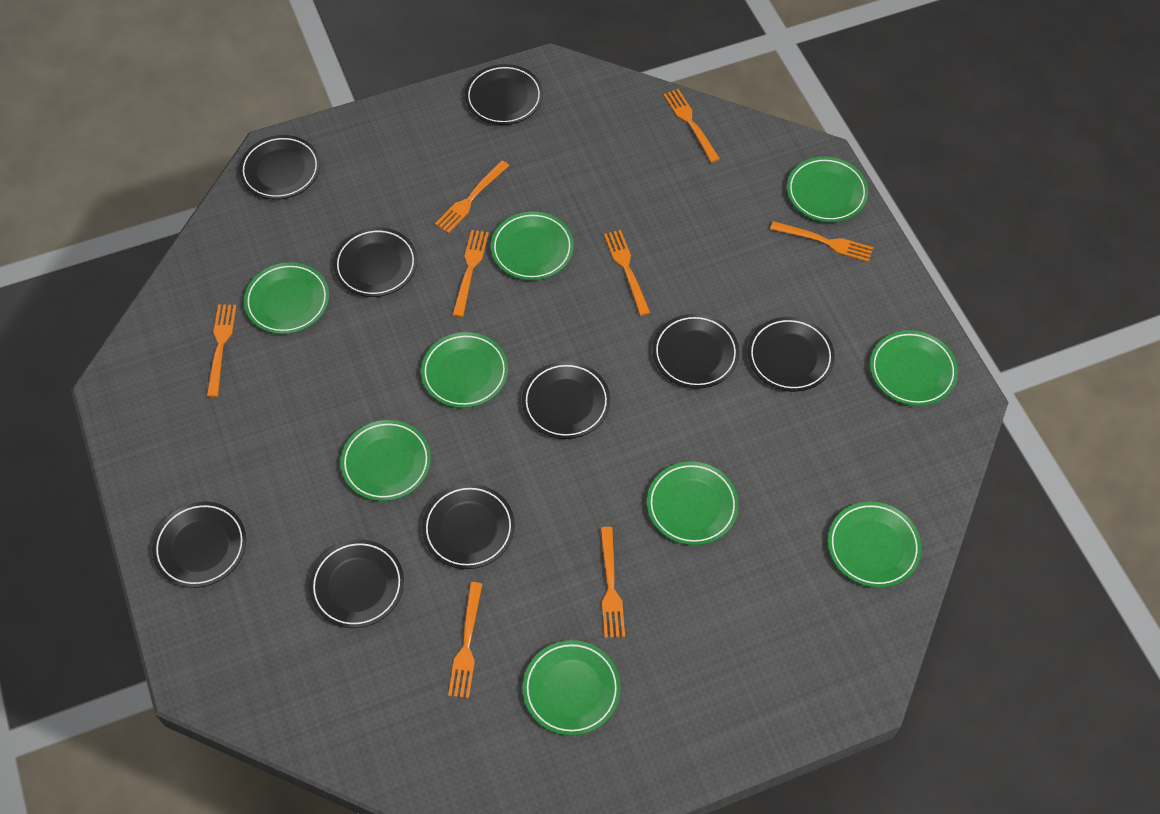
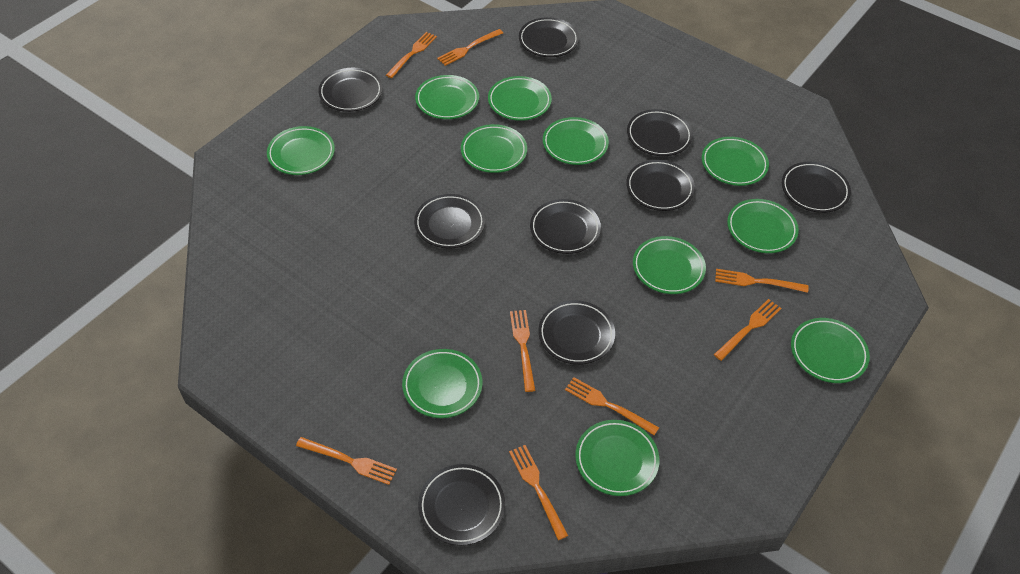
green plate: [244,262,329,334] [340,420,431,501] [421,332,508,408] [491,211,574,280] [523,640,621,736] [647,462,739,545] [787,157,868,222] [828,502,922,588] [870,330,958,406] = 9 -> [267,126,335,175] [402,349,482,418] [415,75,479,119] [461,124,527,173] [488,76,552,121] [543,117,609,165] [575,420,659,496] [633,236,706,294] [702,137,769,186] [727,199,799,253] [791,318,870,383] = 11

